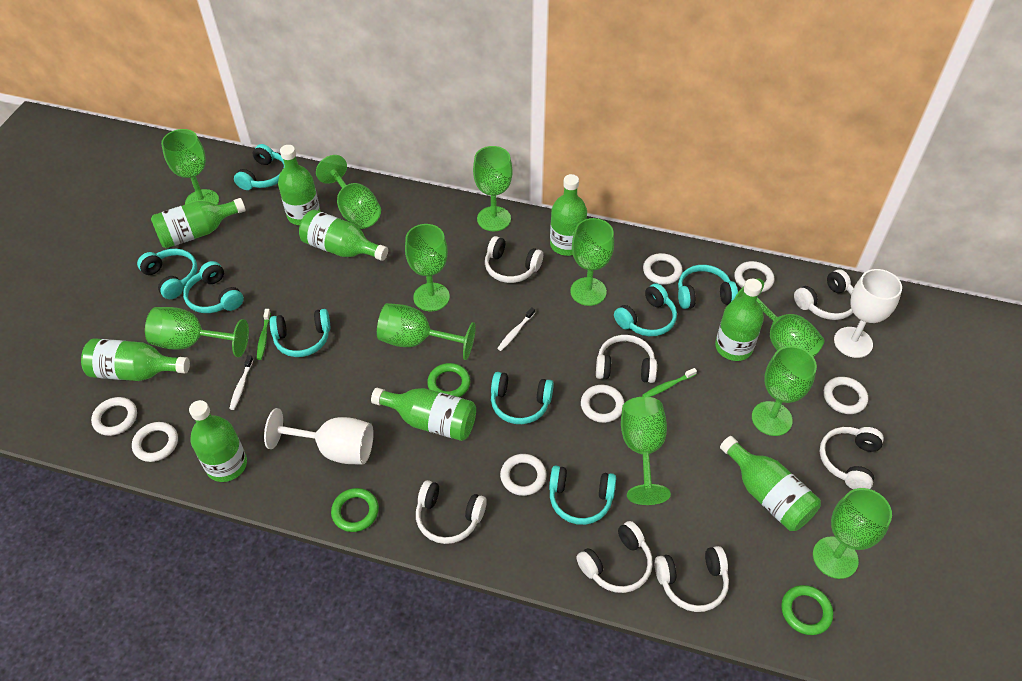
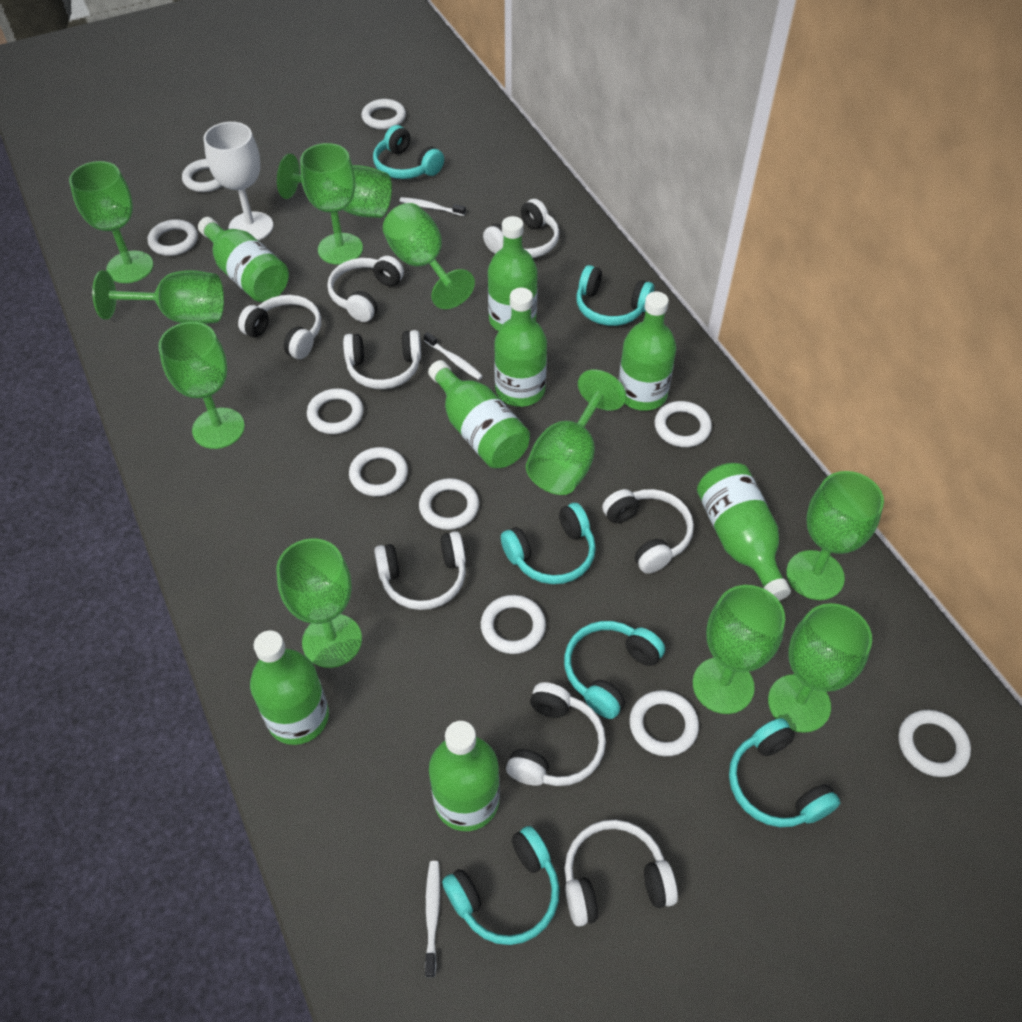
green bottle: [81,338,190,381] [151,198,246,248] [189,400,247,482] [278,145,321,225] [299,210,388,261] [371,388,476,441] [550,174,587,256] [715,279,764,361] [720,436,821,531] = 9 -> [198,217,289,302] [250,631,329,745] [428,360,530,468] [429,721,500,831] [488,216,538,331] [494,288,547,407] [619,292,676,411] [697,463,791,601] = 8
green ring: [331,488,379,532] [427,363,470,397] [781,585,833,635] = 3 -> none = 0
green toothbrush: [257,309,271,360] [642,368,697,397] = 2 -> none = 0
turquoise headphones: [137,249,198,299] [183,261,244,313] [234,144,284,190] [269,309,331,357] [491,372,554,424] [549,465,616,525] [614,283,677,336] [678,265,738,309] = 8 -> [373,125,444,179] [442,826,560,945] [501,503,596,584] [564,621,665,719] [576,265,654,326] [729,718,840,827] = 6
white goblet: [264,408,374,465] [834,269,902,358] = 2 -> [204,122,273,240] = 1
white headphones: [416,480,487,544] [485,236,543,283] [576,521,653,593] [596,335,657,383] [655,546,729,612] [794,269,854,320] [819,427,884,489] = 7 -> [238,295,321,359] [327,256,404,322] [343,330,421,389] [374,531,466,610] [483,199,559,258] [506,682,606,786] [565,820,678,927] [602,489,694,574] = 8
white ring: [91,397,137,436] [132,422,178,462] [500,454,547,496] [581,385,624,423] [643,253,682,285] [734,261,774,292] [824,377,868,414] = 7 -> [148,219,198,256] [182,159,222,192] [307,388,364,434] [349,447,408,496] [361,99,406,130] [419,478,479,530] [481,595,546,654] [629,690,699,756] [654,401,712,447] [898,710,971,777] = 10
white toothbrush: [229,355,254,410] [497,307,535,351] = 2 -> [400,197,466,216] [424,332,483,380] [425,861,440,977] = 3

